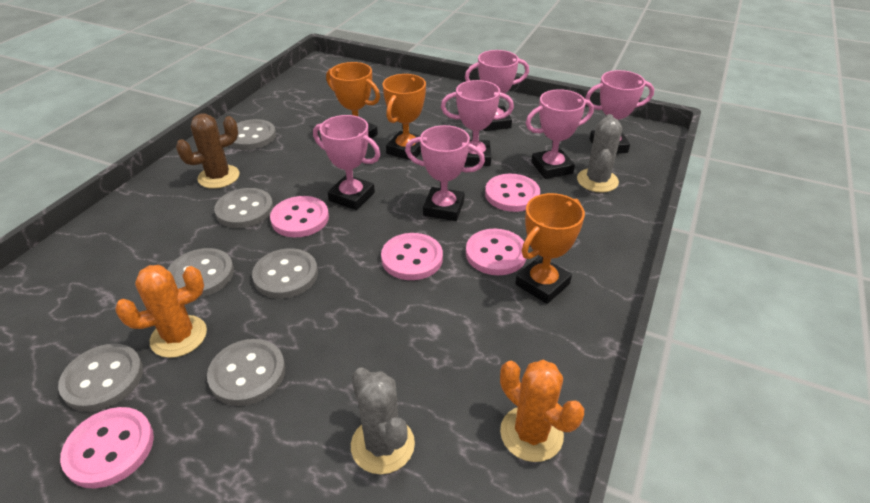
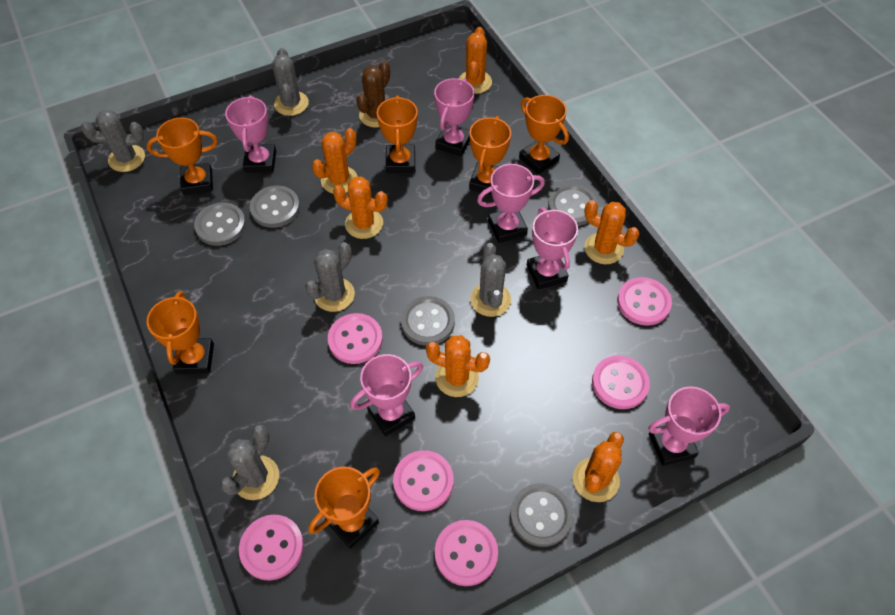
grey button: [58,344,143,412] [168,248,234,298] [207,339,285,406] [214,188,273,228] [230,119,276,150] [252,248,318,298] = 6 -> [194,202,246,246] [250,186,300,228] [401,296,455,346] [510,484,573,547] [548,184,598,226] = 5
grey cactus: [351,367,415,474] [577,114,622,193] = 2 -> [81,110,145,172] [220,425,279,500] [272,48,309,116] [305,242,355,312] [470,243,511,317] = 5
orange cactus: [115,265,207,358] [500,360,584,462] = 2 -> [312,128,358,194] [333,176,388,239] [426,335,490,397] [459,27,492,94] [573,432,624,502] [584,200,639,264] = 6
orange trophy: [326,62,380,139] [383,74,426,160] [515,193,585,304] = 3 -> [146,117,218,195] [147,291,214,374] [308,467,380,549] [377,96,418,173] [469,116,511,195] [519,95,569,174] = 6
pink button: [60,407,154,488] [270,196,329,237] [381,233,443,280] [466,229,526,275] [485,174,540,212] = 5 -> [239,515,304,580] [328,313,383,364] [393,450,454,511] [435,520,498,586] [592,355,650,409] [617,277,672,326] = 6

